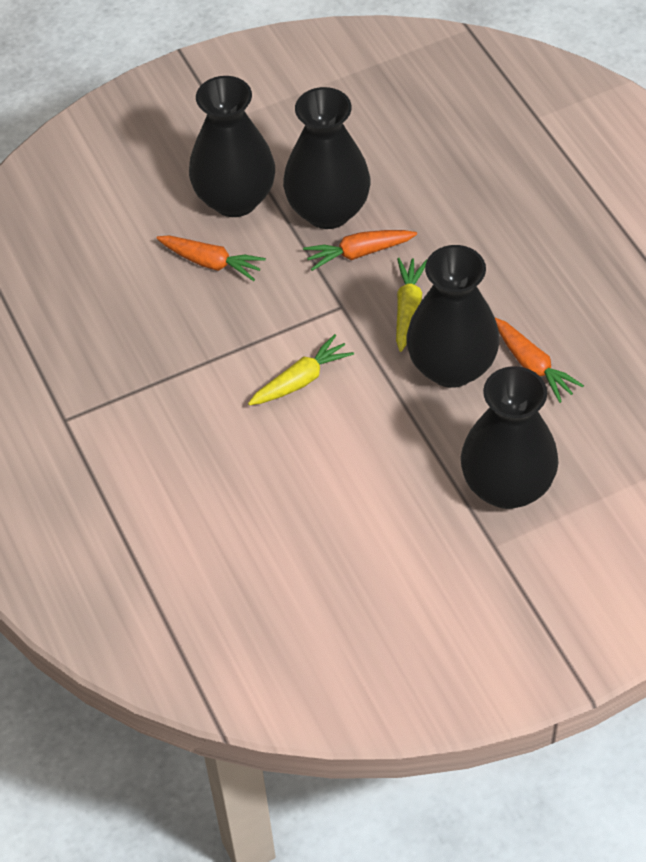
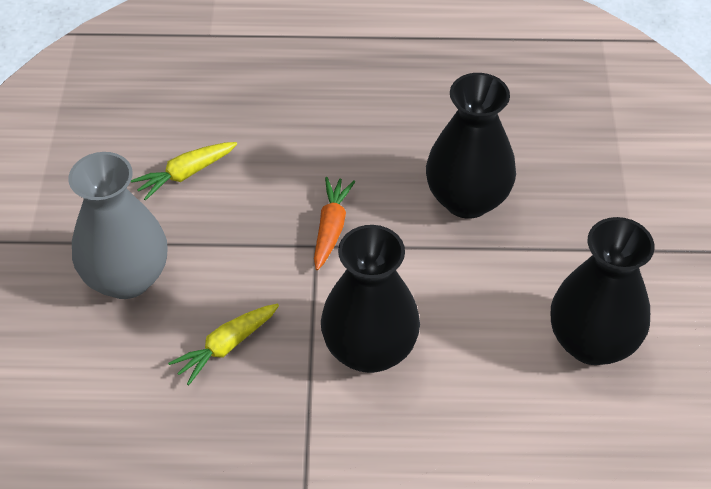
black vase: [189,76,275,217] [283,87,370,229] [406,245,500,388] [461,366,559,509] = 4 -> [321,225,420,373] [426,73,516,219] [551,217,655,365] = 3
grey vase: none = 0 -> [69,152,168,299] = 1
orange carrot: [156,235,266,281] [303,230,417,271] [495,318,584,403] = 3 -> [314,177,356,270] = 1

